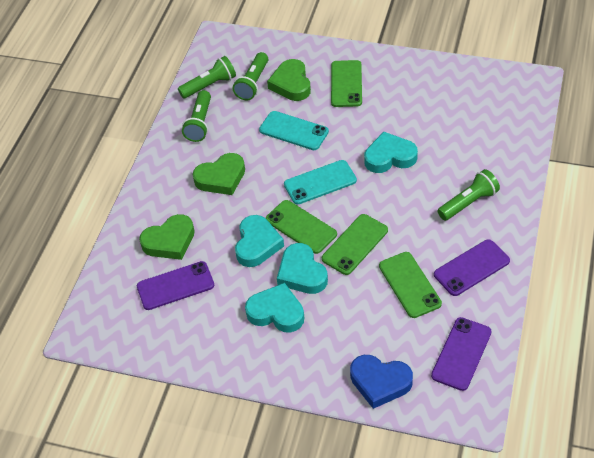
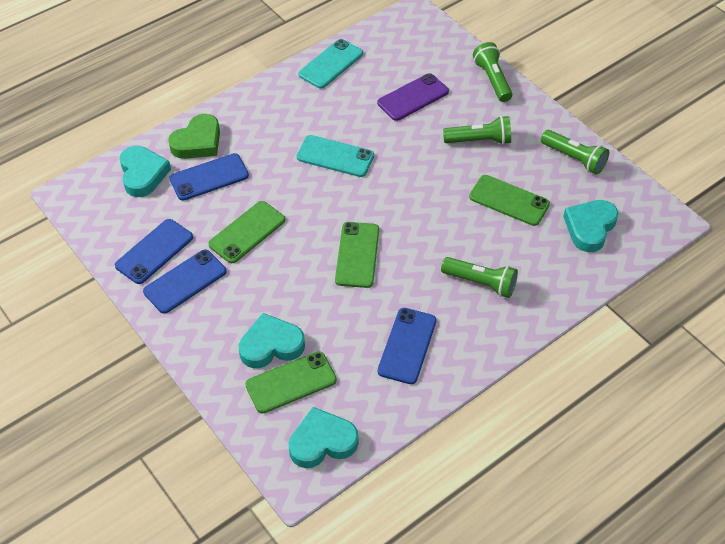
blue heart: [350,355,413,409] = 1 -> none = 0
blue phone: none = 0 -> [115,219,193,284] [143,249,227,313] [169,153,249,201] [378,308,437,384] = 4
green heart: [139,214,195,260] [193,153,245,195] [267,59,311,101] = 3 -> [168,114,220,159] = 1
purple phone: [137,261,214,310] [431,317,491,391] [434,239,510,296] = 3 -> [377,73,449,121] = 1

